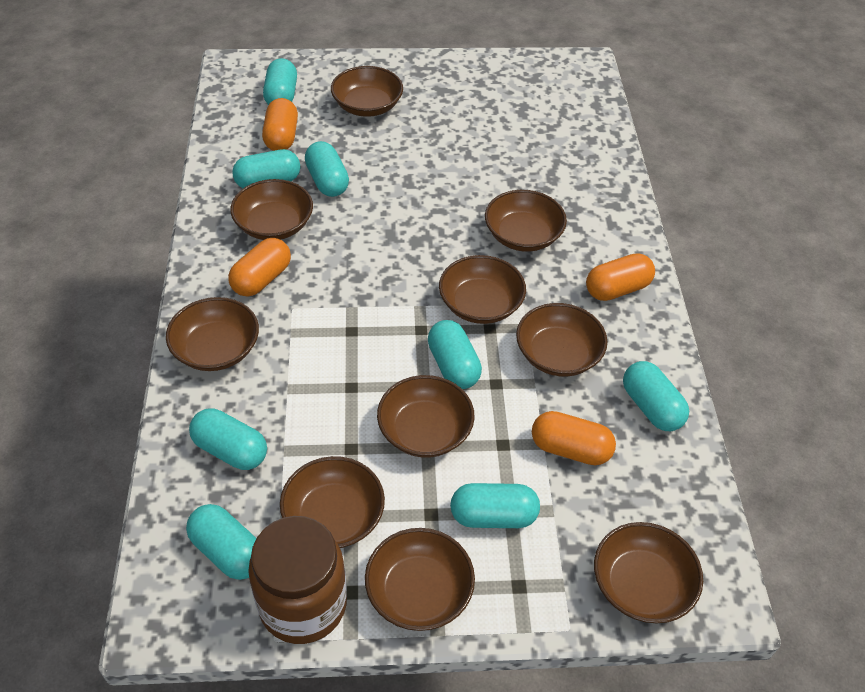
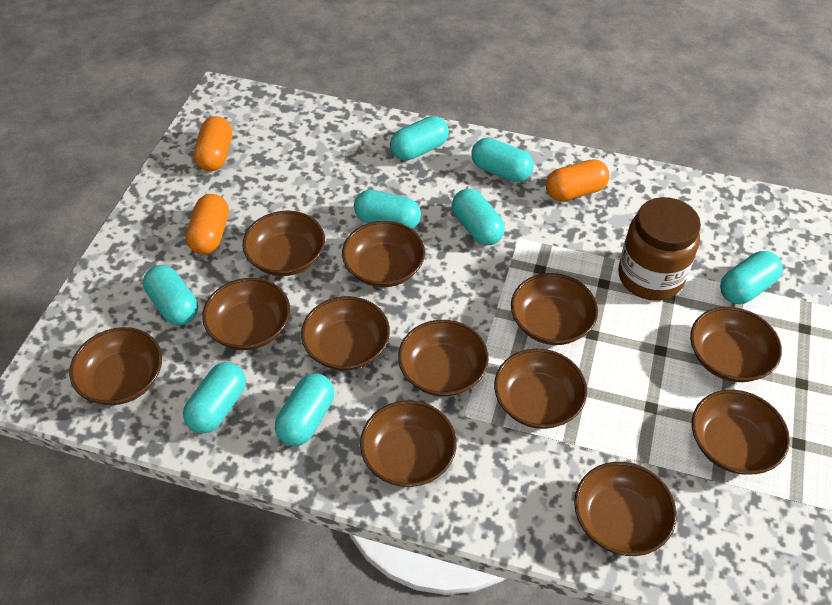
brown bowl: [166,297,259,371] [230,179,313,240] [280,456,385,548] [331,66,403,117] [365,528,475,631] [377,375,475,457] [439,255,526,324] [485,190,567,252] [516,303,608,376] [594,522,703,624] = 10 -> [69,327,162,405] [202,278,290,350] [243,211,325,276] [301,296,390,371] [342,221,425,287] [360,400,457,487] [398,320,489,397] [494,348,587,429] [511,273,598,345] [574,462,677,556] [690,307,782,382] [692,390,790,475] = 12
orange capsule: [228,238,291,297] [262,98,298,151] [532,411,616,465] [586,253,655,301] = 4 -> [186,194,229,255] [194,116,232,171] [546,159,610,201] = 3

